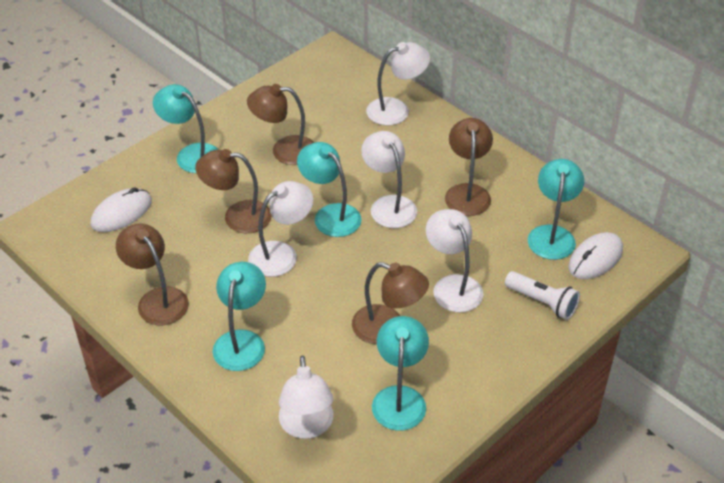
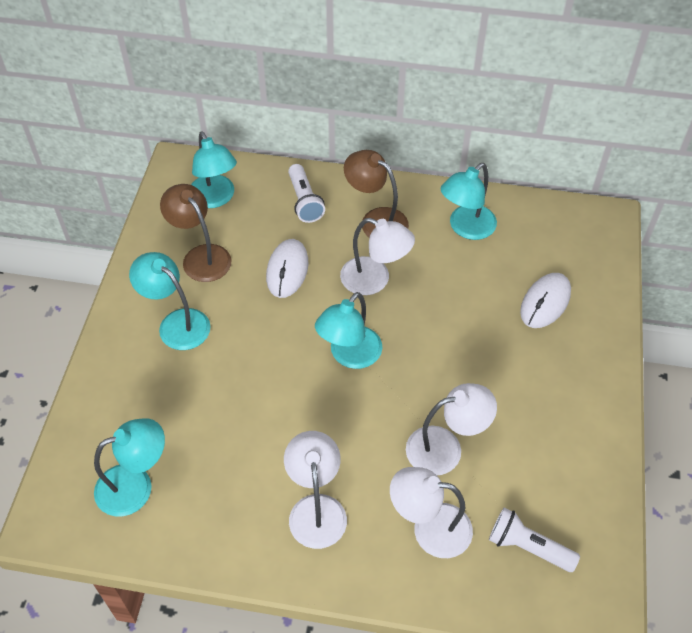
brown lamp: [116,223,189,325] [195,149,272,233] [247,84,314,165] [352,262,429,344] [445,118,493,216] = 5 -> [160,184,231,282] [344,150,409,238] = 2
white flashlight: [505,271,580,320] = 1 -> [288,164,325,223] [489,507,580,572] = 2
white lamp: [248,181,313,277] [279,356,333,439] [361,131,417,228] [366,42,430,125] [426,209,484,312] = 5 -> [284,431,347,549] [340,218,415,295] [390,467,473,558] [406,383,497,475] = 4

